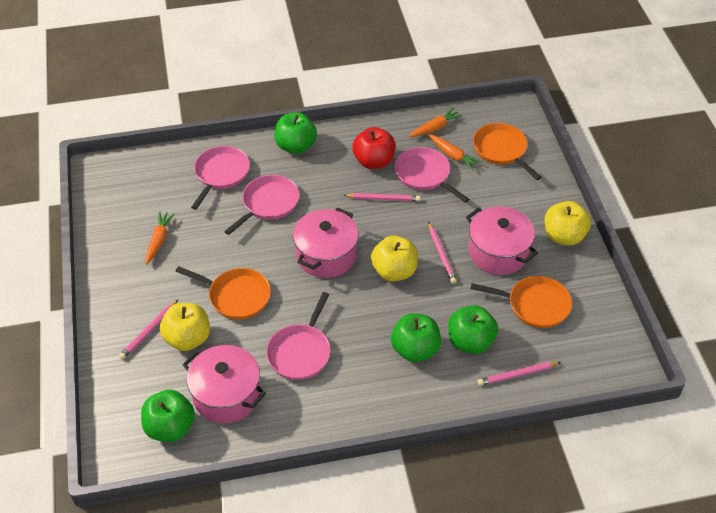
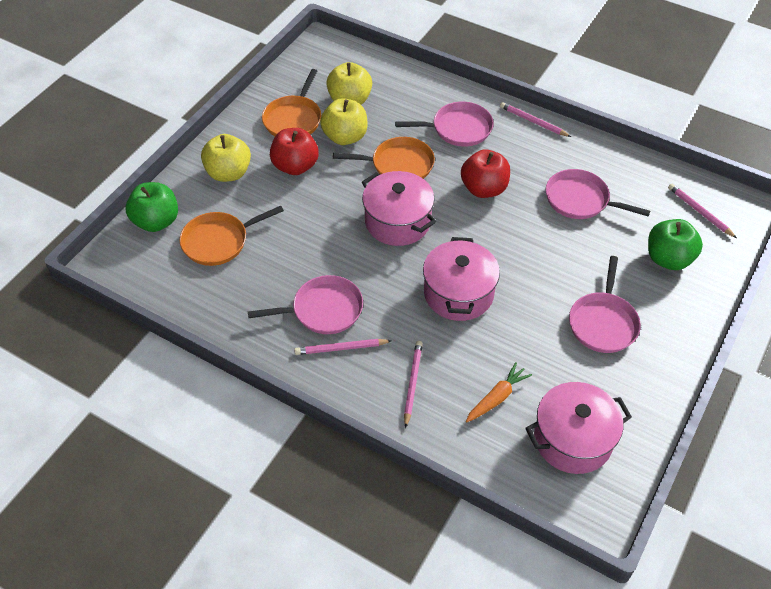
green apple: [141,390,195,442] [274,112,317,154] [391,313,441,362] [448,305,498,354] = 4 -> [126,182,178,232] [648,219,703,270] = 2
orange carrot: [145,211,175,265] [409,108,463,137] [428,134,482,171] = 3 -> [466,362,532,422] = 1
red apple: [352,127,395,169] = 1 -> [270,128,319,175] [461,149,510,198] = 2

